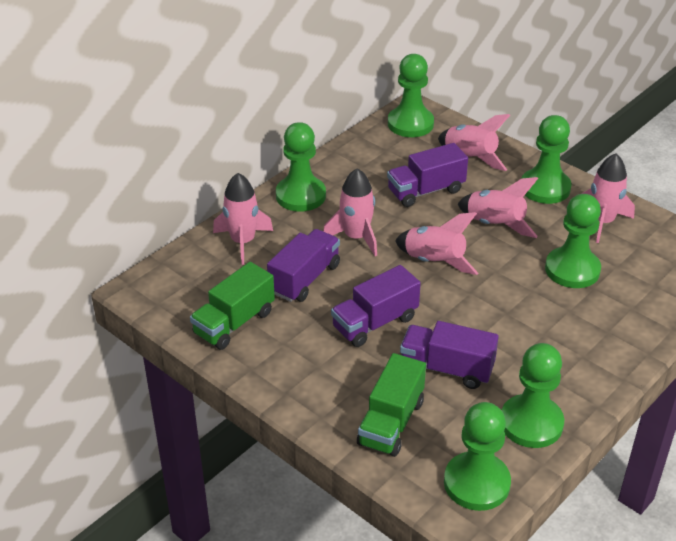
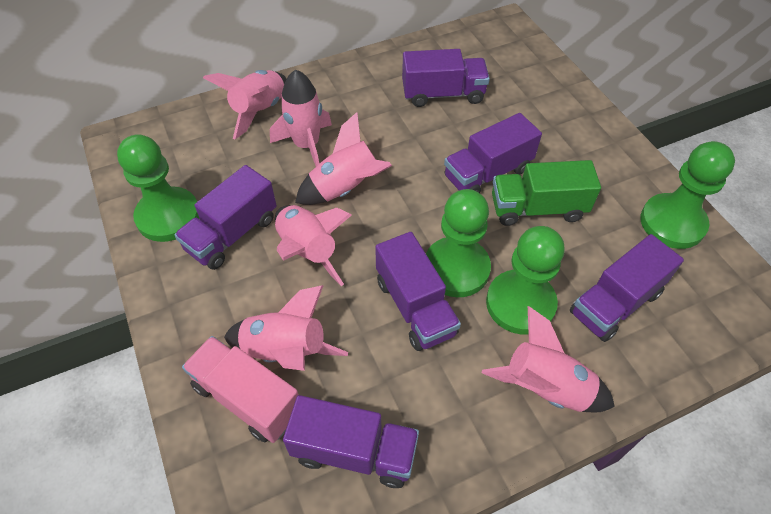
green pawn: [276,122,326,212] [388,54,434,137] [444,402,511,511] [502,343,564,448] [521,115,572,204] [545,194,601,288] = 6 -> [117,134,199,242] [426,189,491,297] [486,226,565,334] [640,141,735,249] = 4
green truck: [190,262,275,350] [357,353,426,457] = 2 -> [492,160,601,226] = 1
pink truck: none = 0 -> [182,336,299,443] = 1
purple truck: [267,229,340,302] [331,265,421,347] [387,143,468,207] [400,321,499,389] = 4 -> [174,165,277,270] [283,395,419,488] [375,232,461,351] [402,49,490,107] [444,113,542,193] [570,234,684,342] = 6

